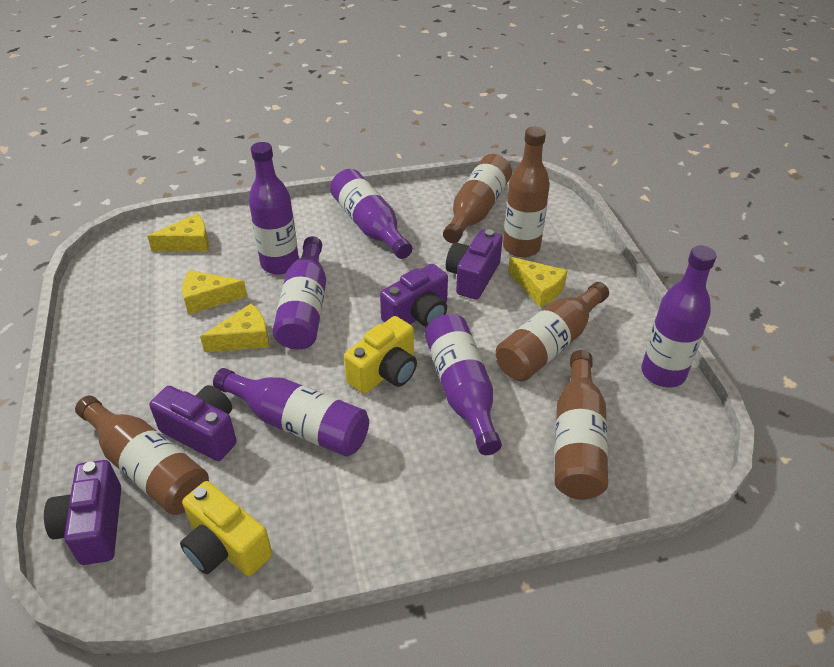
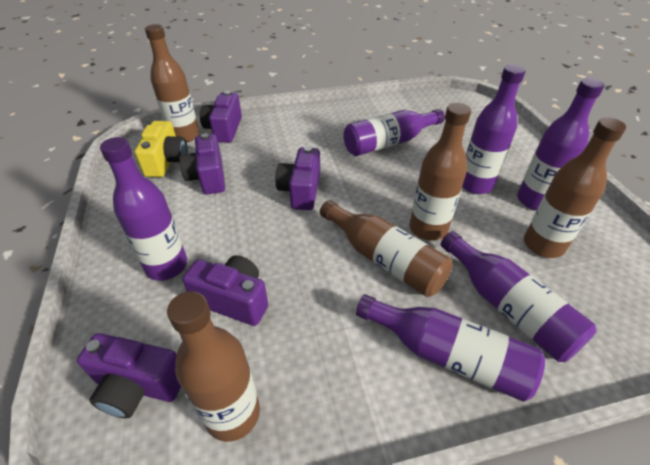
purple camera: [44,460,121,565] [149,385,237,461] [380,264,448,328] [446,229,503,300] = 4 -> [77,333,181,418] [179,133,225,194] [182,255,268,326] [200,91,242,143] [275,146,320,210] = 5
yellow camera: [180,481,272,576] [344,316,417,394] = 2 -> [135,121,188,177] = 1
yellow cheese: [147,213,209,252] [182,270,248,314] [200,304,269,352] [508,257,568,307] = 4 -> none = 0

